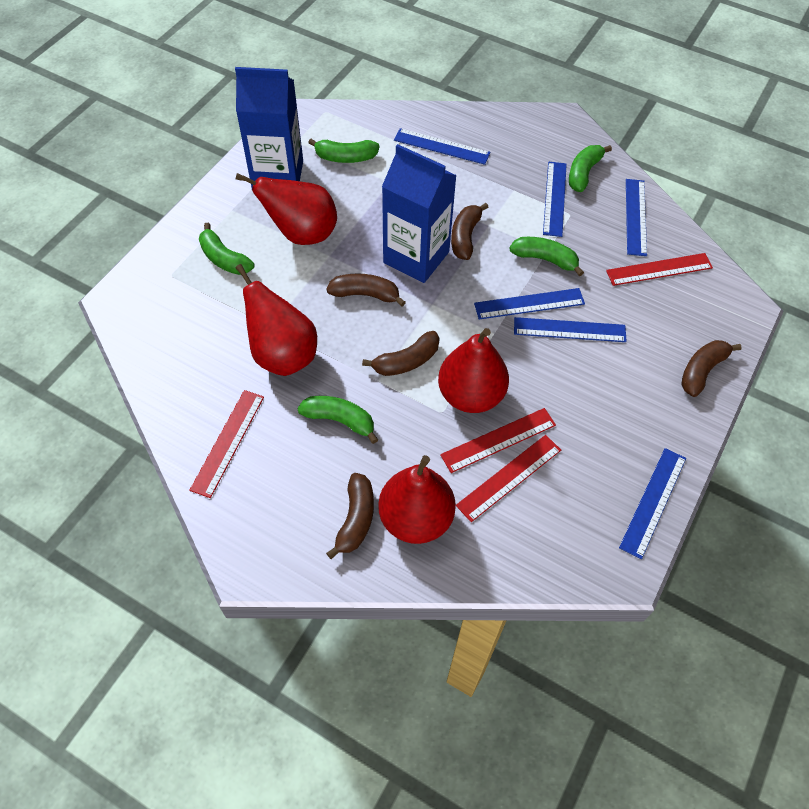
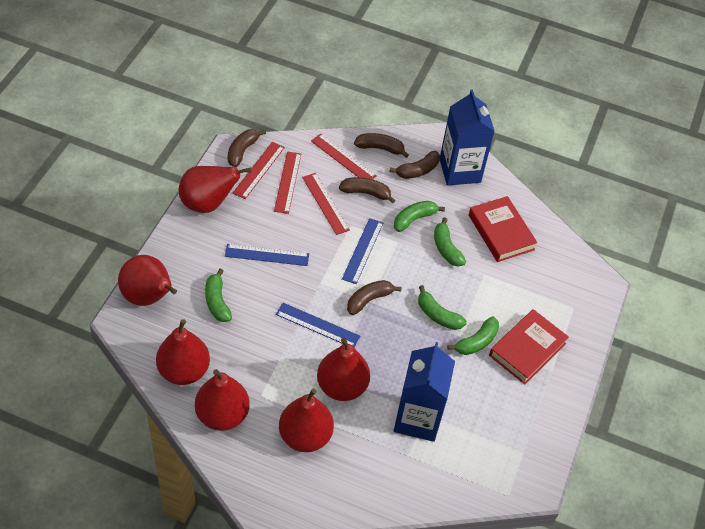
blue ruler: [394,128,490,165] [474,288,585,320] [514,317,627,342] [543,162,567,237] [619,448,686,559] [626,179,647,256] = 6 -> [225,244,309,266] [276,303,360,347] [342,218,383,284] = 3
red book: none = 0 -> [469,196,537,262] [489,309,569,384] = 2
red pear: [235,264,317,376] [236,173,337,245] [378,455,456,544] [438,328,509,413] = 4 -> [118,255,177,306] [156,319,210,385] [179,166,252,213] [195,369,250,431] [279,388,334,452] [317,337,370,401] = 6

